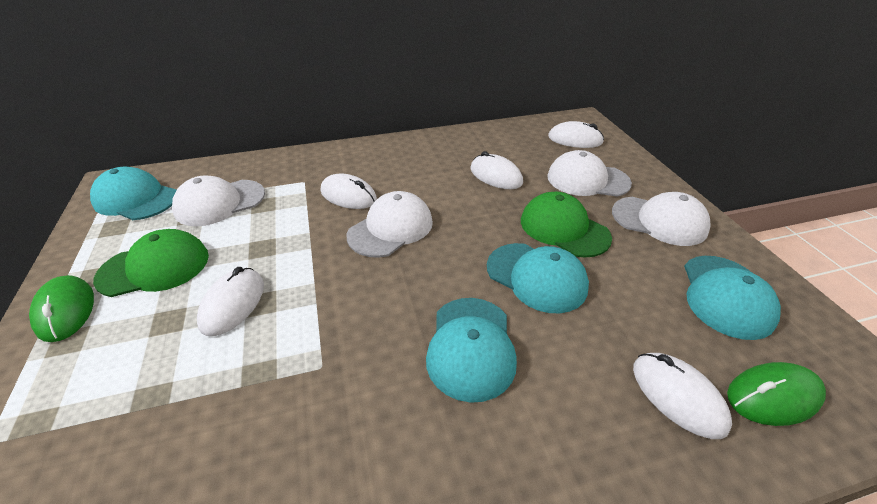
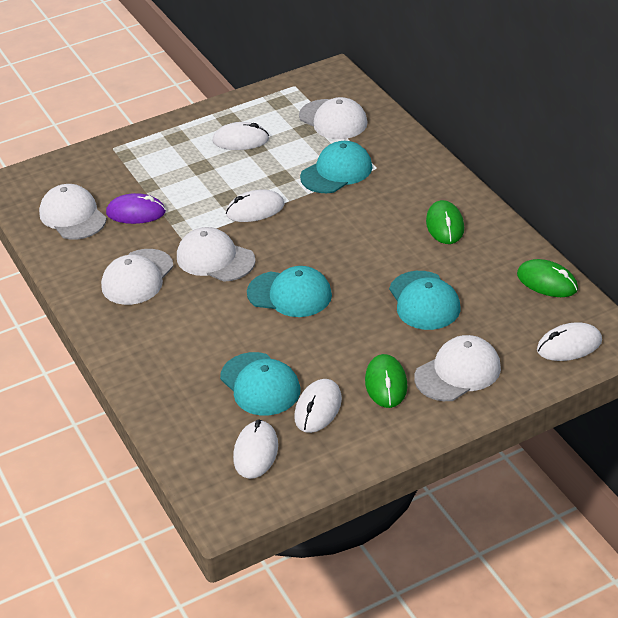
green cap: [93,229,209,297] [521,192,612,258] = 2 -> none = 0
green mouse: [29,275,94,342] [727,362,826,426] = 2 -> [365,354,407,408] [426,200,464,244] [517,259,578,297] = 3
purple mouse: none = 0 -> [106,193,166,224] = 1
white cap: [172,175,265,226] [347,191,433,258] [547,150,632,197] [612,192,711,246] = 4 -> [39,184,107,239] [101,249,174,305] [177,227,256,282] [299,97,368,139] [414,335,501,401] = 5

